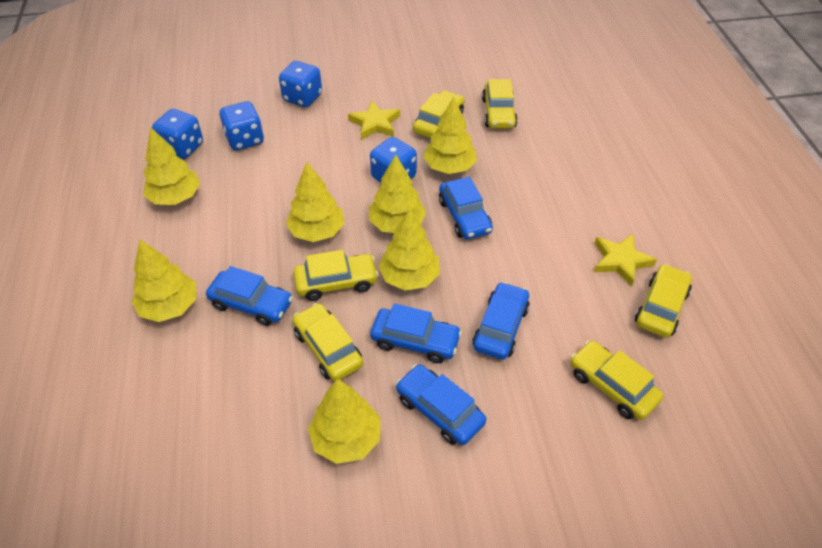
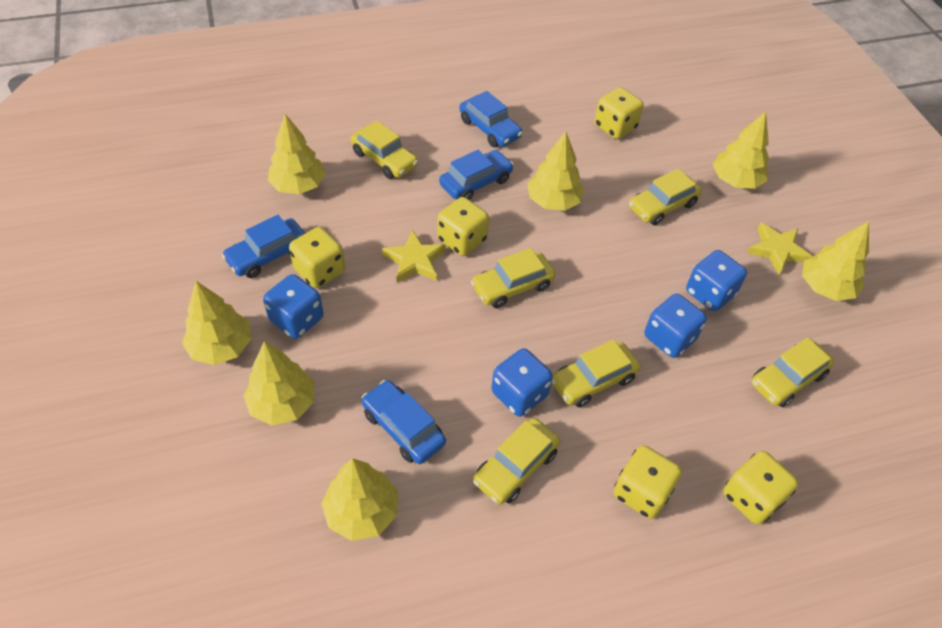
blue car: [206,266,293,326] [370,303,462,363] [396,364,486,445] [439,177,493,239] [472,282,530,360] = 5 -> [222,215,305,278] [362,380,446,464] [439,150,514,200] [460,91,523,147] = 4
yellow dice: none = 0 -> [289,227,345,288] [437,197,489,256] [595,87,644,139] [614,445,682,519] [723,451,798,524] = 5

